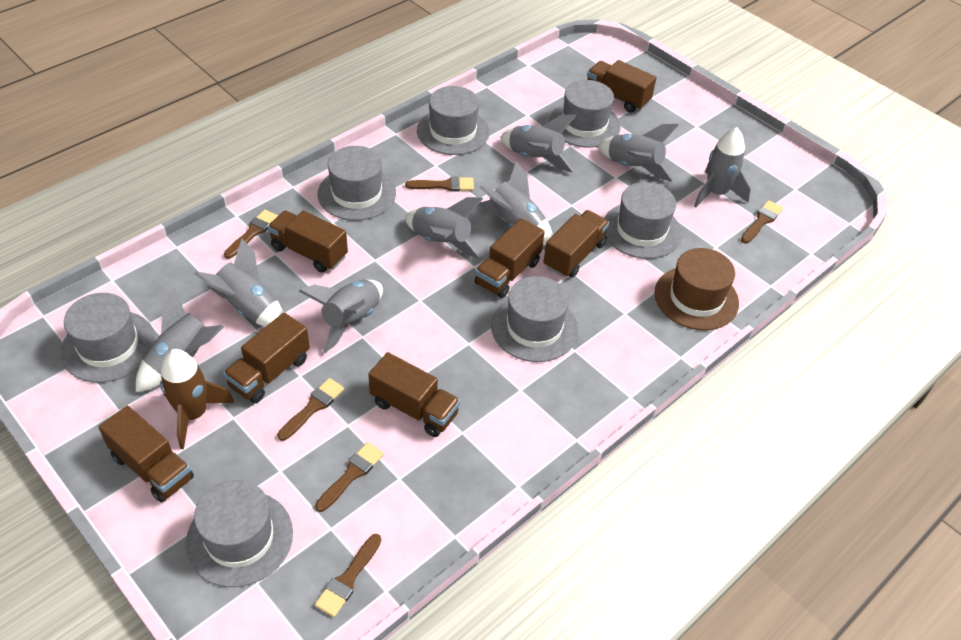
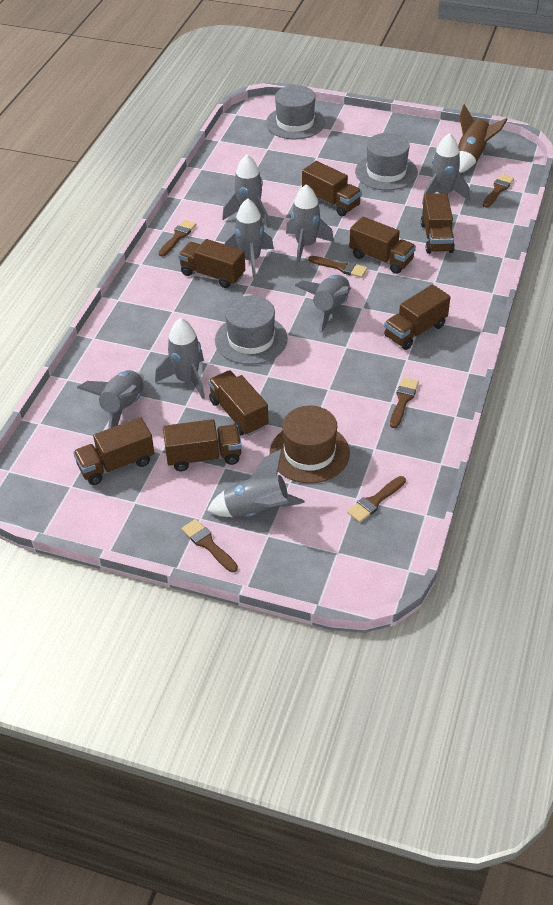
brown truck: [99,406,194,503] [223,312,310,403] [268,210,348,273] [368,352,460,437] [475,218,545,298] [544,210,609,278] [587,60,656,112] = 7 -> [73,417,155,485] [163,419,242,471] [178,239,245,288] [208,370,269,436] [302,161,362,216] [349,216,416,274] [384,284,450,350] [421,193,455,254] = 8
grey hat: [60,293,156,382] [185,480,293,587] [317,146,396,221] [417,86,489,155] [491,276,578,362] [549,80,621,148] [604,182,682,259] = 7 -> [215,295,288,365] [266,85,325,139] [355,133,418,190] = 3

